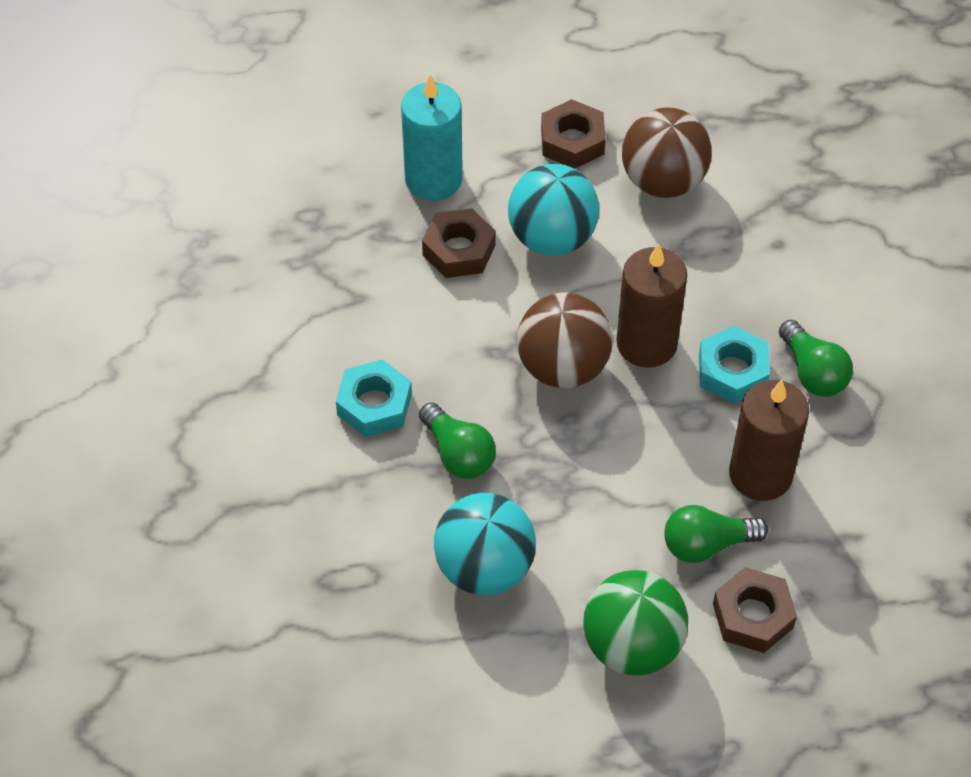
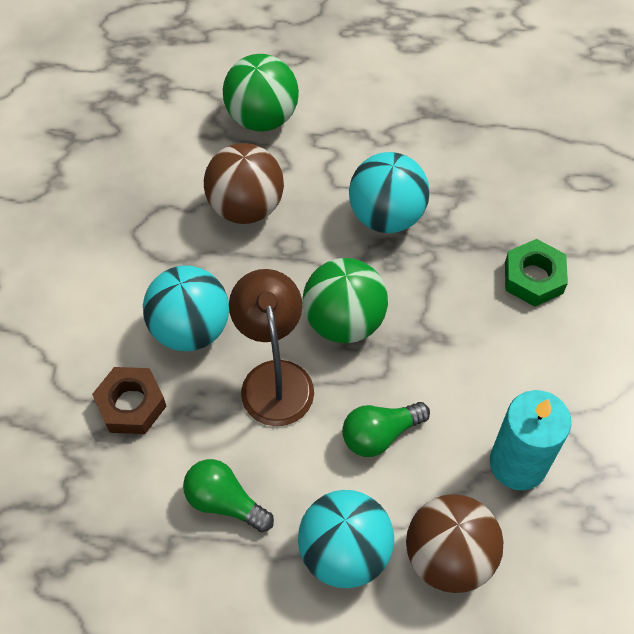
brown candle: [616,243,687,368] [729,380,809,501] = 2 -> none = 0
brown lamp: none = 0 -> [229,269,314,426] = 1
brown nut: [422,208,496,278] [541,99,606,169] [713,567,797,653] = 3 -> [92,367,167,434] = 1
green ball: [583,570,688,676] = 1 -> [223,54,299,132] [303,258,388,343] = 2
green light bulb: [419,402,496,479] [664,505,768,563] [779,320,853,397] = 3 -> [183,459,274,532] [342,402,430,457] = 2
green nut: none = 0 -> [505,239,568,307] = 1
turquoise ball: [434,493,536,595] [508,164,599,256] = 2 -> [143,266,229,351] [298,490,394,588] [349,152,430,233] = 3
turquoise nut: [336,359,412,437] [699,326,770,403] = 2 -> none = 0

